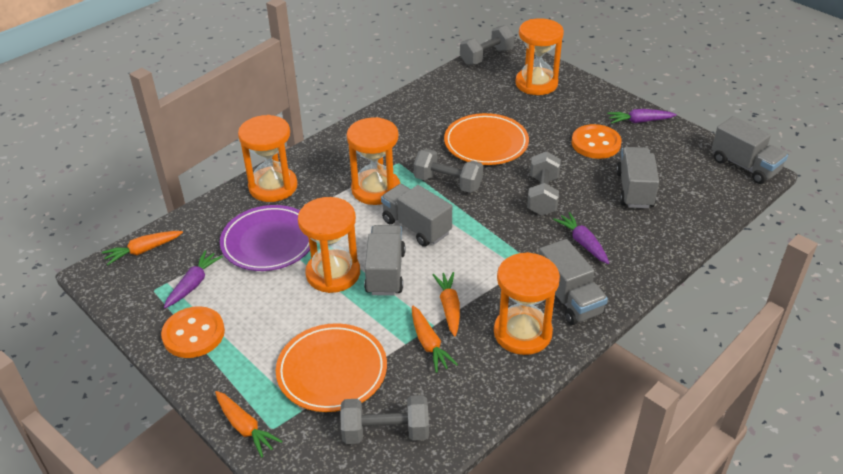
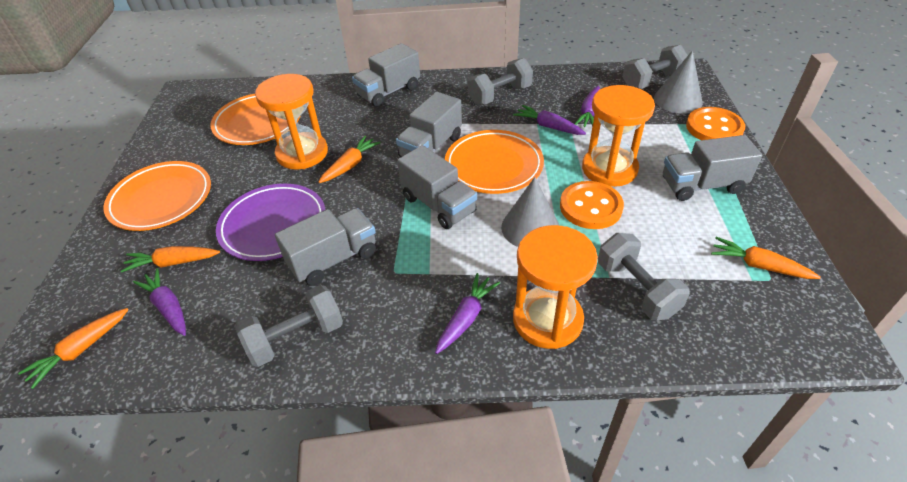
grey cone: none = 0 -> [501,177,559,247] [654,51,703,114] = 2
orange hourglass: [238,115,297,202] [298,197,360,293] [347,117,400,205] [494,252,560,355] [515,18,564,95] = 5 -> [255,74,328,170] [513,225,598,349] [582,85,655,187] = 3
orange plate: [276,323,387,412] [444,113,529,165] = 2 -> [103,161,211,231] [210,94,301,145] [445,130,544,194] = 3
purple carrot: [164,250,223,308] [553,212,609,264] [607,109,677,124] = 3 -> [133,268,186,336] [435,273,500,354] [513,105,586,135] [575,86,600,127] = 4

